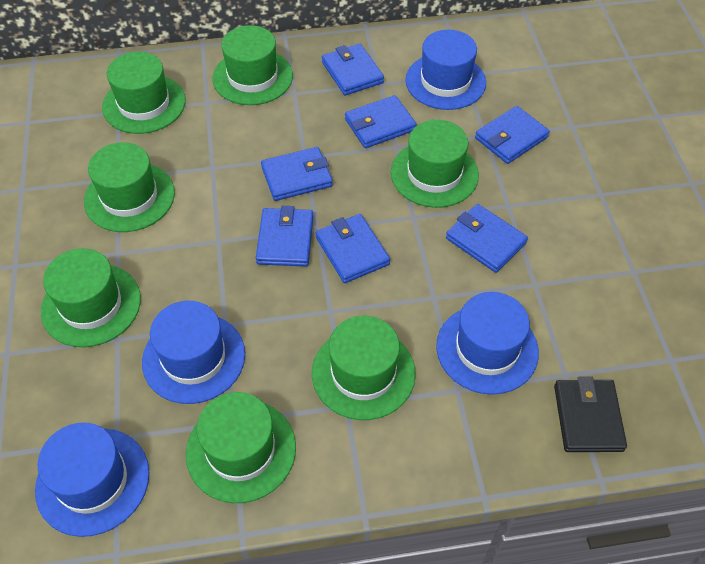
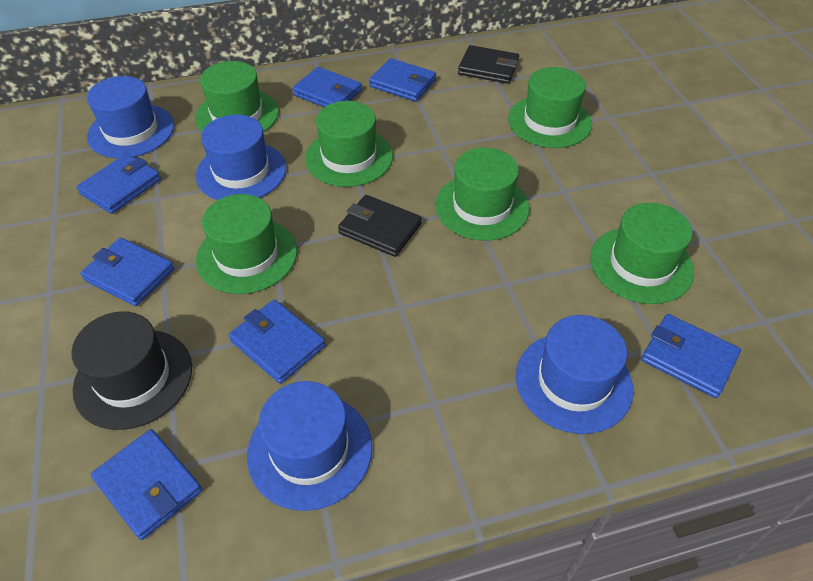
black hat: none = 0 -> [71,311,192,430] = 1
black wallet: [554,376,627,452] = 1 -> [338,195,422,257] [458,45,519,84] = 2
green hat: [41,248,141,347] [84,142,175,232] [102,52,186,134] [186,392,296,503] [212,25,293,105] [312,316,416,420] [391,120,479,208] = 7 -> [195,61,279,133] [196,194,297,294] [305,101,393,187] [435,148,530,241] [508,67,592,148] [590,203,694,304] = 6

